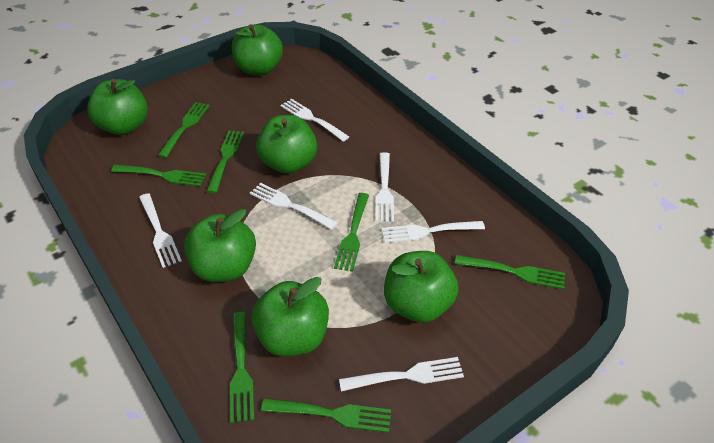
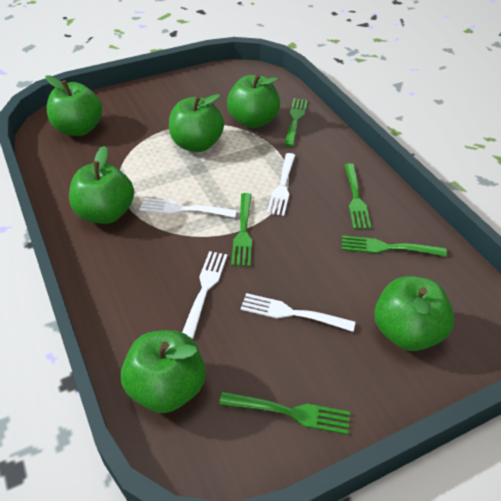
green fork: [111,165,206,186] [158,102,210,158] [207,130,244,193] [230,312,254,423] [261,398,391,433] [334,193,369,272] [455,255,565,289] = 7 -> [219,392,350,435] [231,193,252,266] [284,98,308,147] [342,235,447,256] [345,163,372,229] = 5
white fork: [139,193,182,268] [250,183,338,230] [280,99,349,142] [339,357,464,391] [376,152,394,222] [382,221,485,243] = 6 -> [139,198,237,218] [182,251,227,339] [240,293,355,332] [267,153,295,216] = 4

